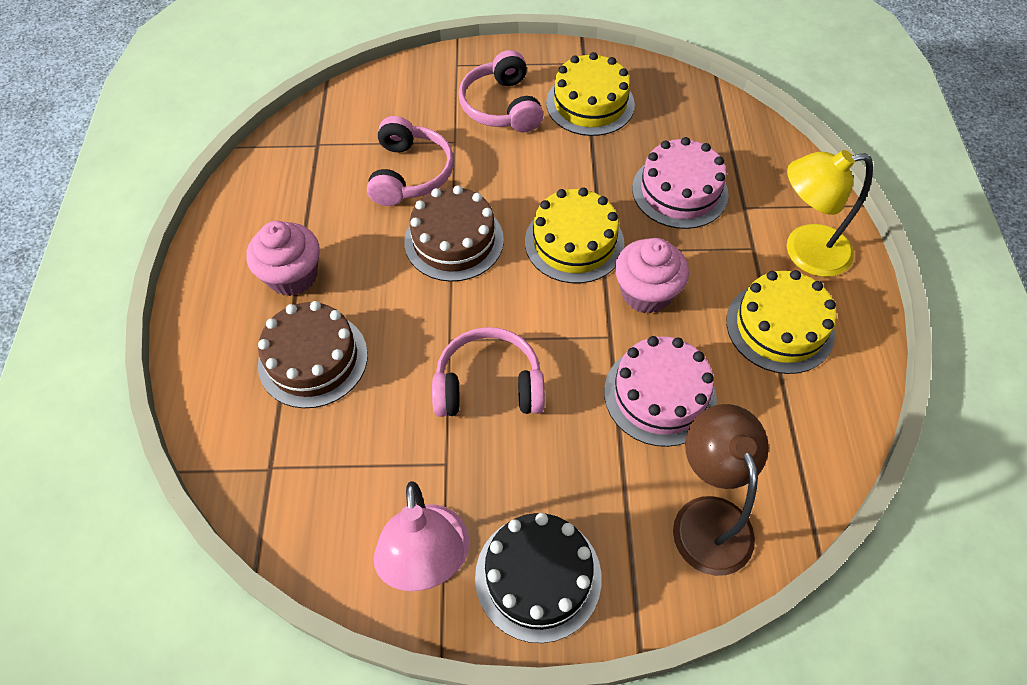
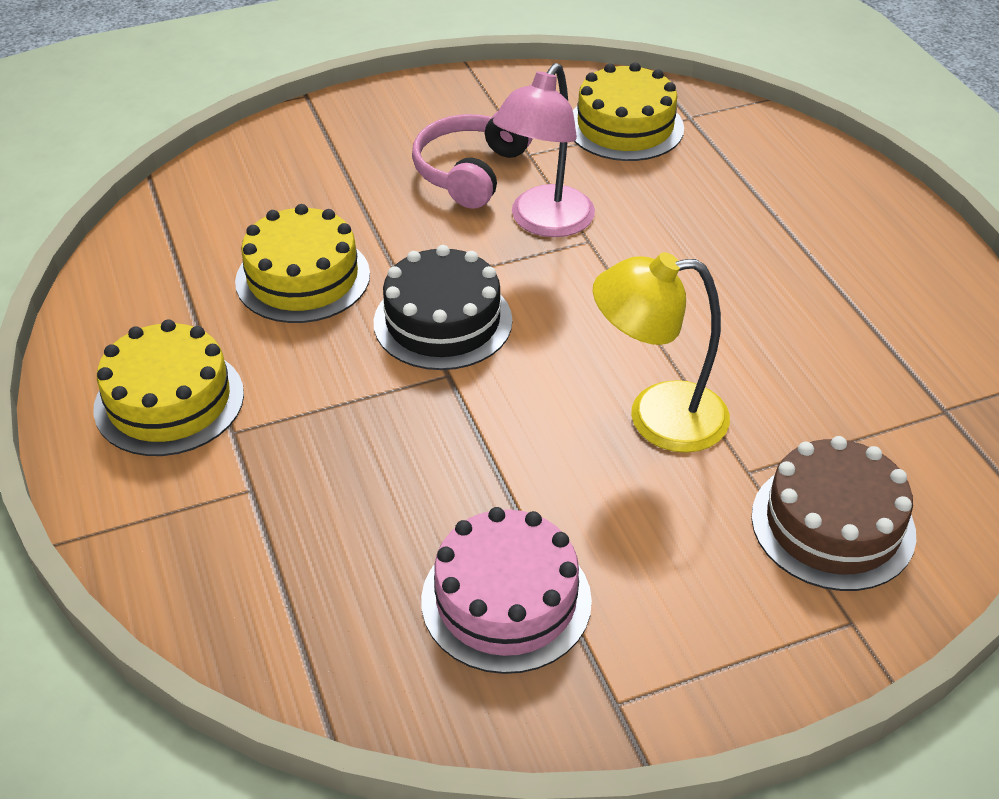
brown cake: [258,301,368,408] [404,185,504,282] = 2 -> [751,436,916,591] = 1
brown lamp: [673,404,769,576] = 1 -> none = 0
pink cake: [604,336,717,447] [632,137,729,229] = 2 -> [421,507,592,674] = 1
pink cupcake: [246,221,320,296] [615,238,689,314] = 2 -> none = 0
pink headphones: [367,116,454,206] [432,327,545,417] [459,50,544,132] = 3 -> [412,111,533,209] = 1

